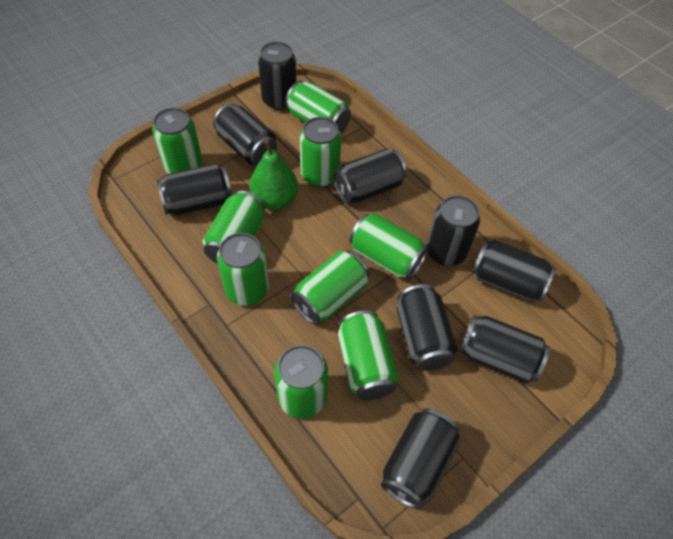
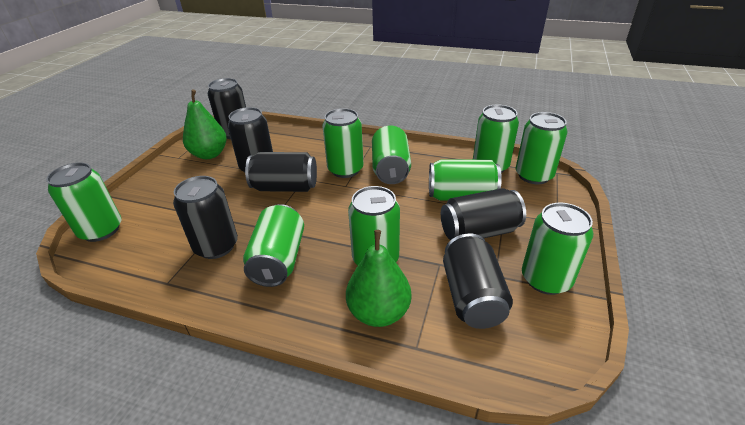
black can: [157,164,232,215] [213,103,277,165] [258,42,297,110] [333,148,406,203] [381,408,460,510] [396,284,457,371] [426,195,480,266] [459,315,550,383] [472,239,556,302] = 9 -> [173,176,238,259] [208,78,246,139] [228,107,273,172] [245,152,317,192] [441,188,526,240] [443,233,513,329] = 6
green pear: [249,140,298,210] = 1 -> [183,89,227,159] [346,230,411,327] = 2

